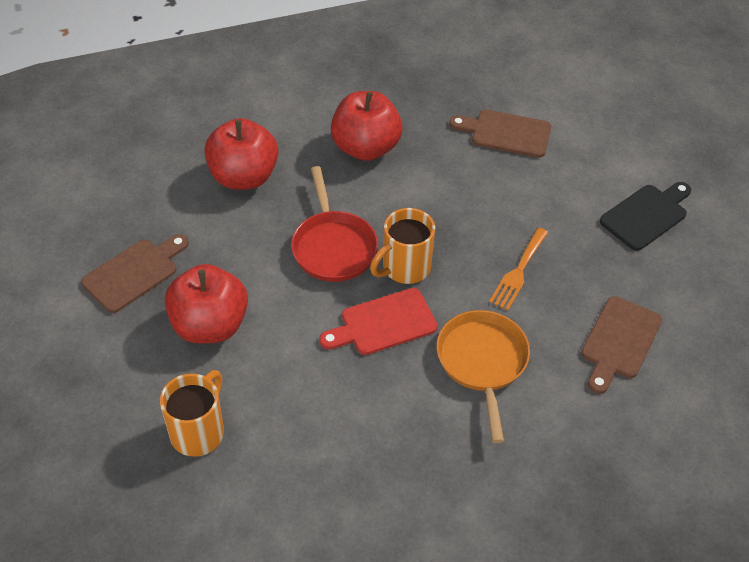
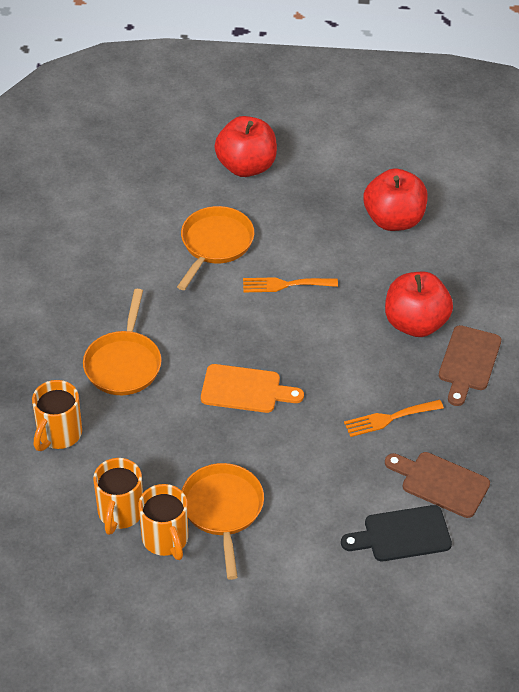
brown cutting board: [81,234,189,313] [449,110,551,158] [581,296,662,394] = 3 -> [385,452,490,518] [439,325,501,406] = 2
orange cutting board: none = 0 -> [201,364,304,413] = 1
orange fork: [489,228,548,310] = 1 -> [243,277,338,292] [344,400,444,437] = 2
orange mug: [160,370,224,457] [370,208,435,284] = 2 -> [32,380,82,451] [93,458,143,535] [139,484,188,560] = 3
orange pan: [436,310,530,443] = 1 -> [83,289,161,395] [177,206,254,290] [182,463,264,580] = 3
red cutting board: [319,288,438,355] = 1 -> none = 0
red pan: [291,166,378,282] = 1 -> none = 0

